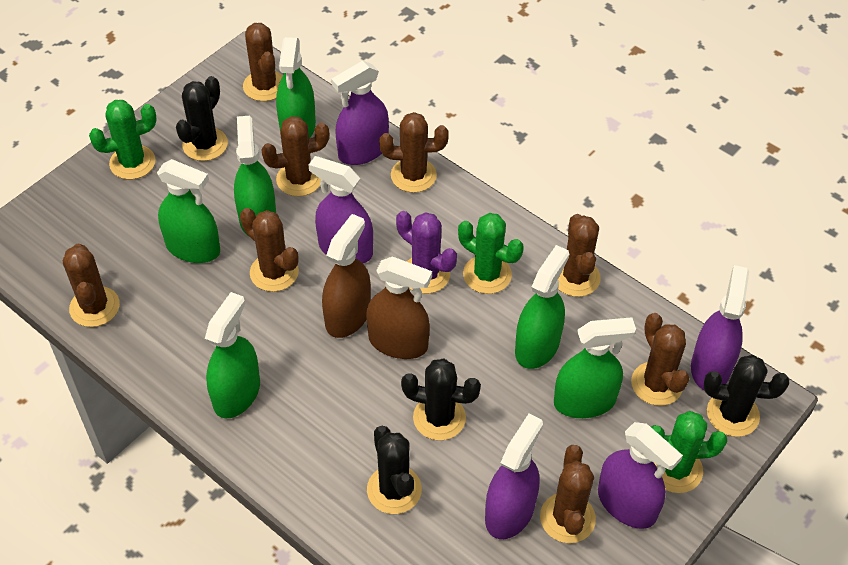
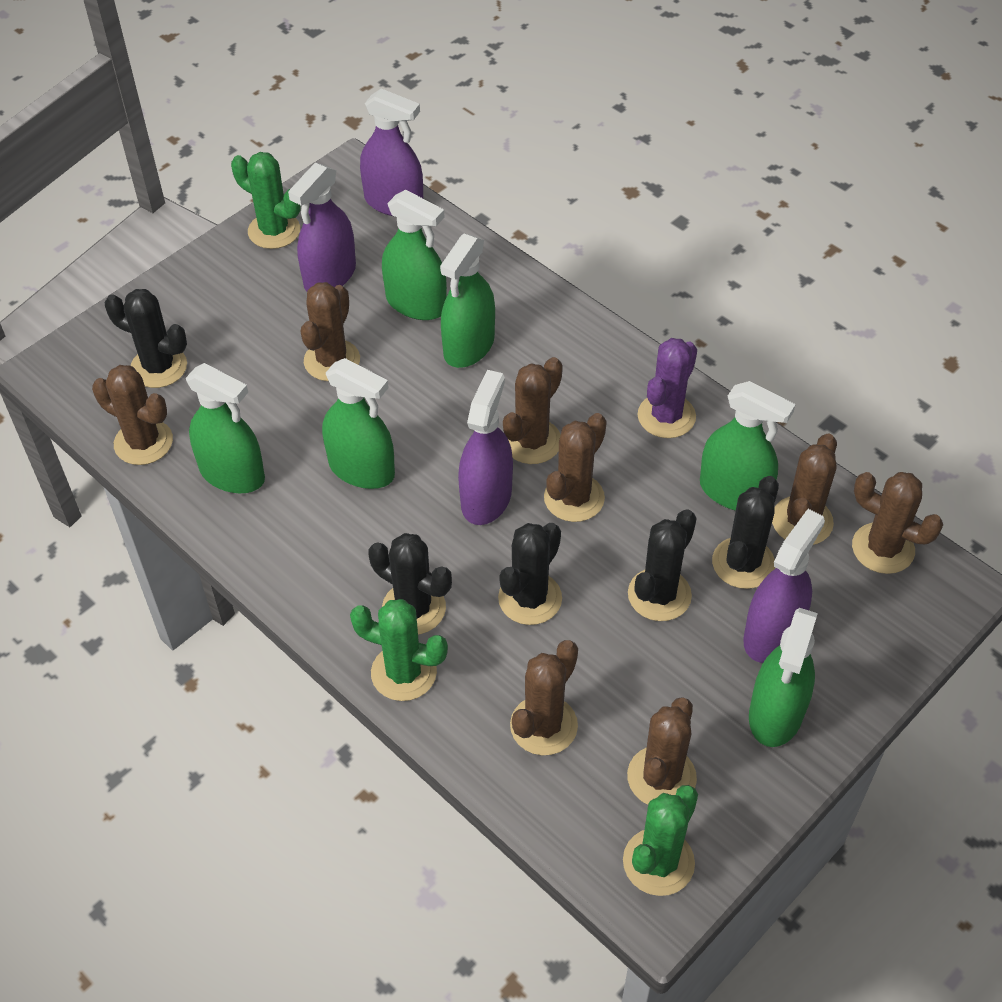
black cactus: [176,76,228,161] [367,426,422,514] [401,359,481,441] [704,355,789,437] = 4 -> [105,289,187,388] [368,533,452,635] [498,523,562,625] [628,509,697,621] [712,476,779,589] = 5
brown spray bottle: [322,214,371,338] [366,256,432,359] = 2 -> none = 0
purple spray bottle: [309,156,373,263] [331,61,389,165] [485,414,543,539] [598,422,683,529] [691,265,749,390] = 5 -> [288,163,356,291] [360,88,423,216] [458,370,513,525] [743,509,825,663] = 4

